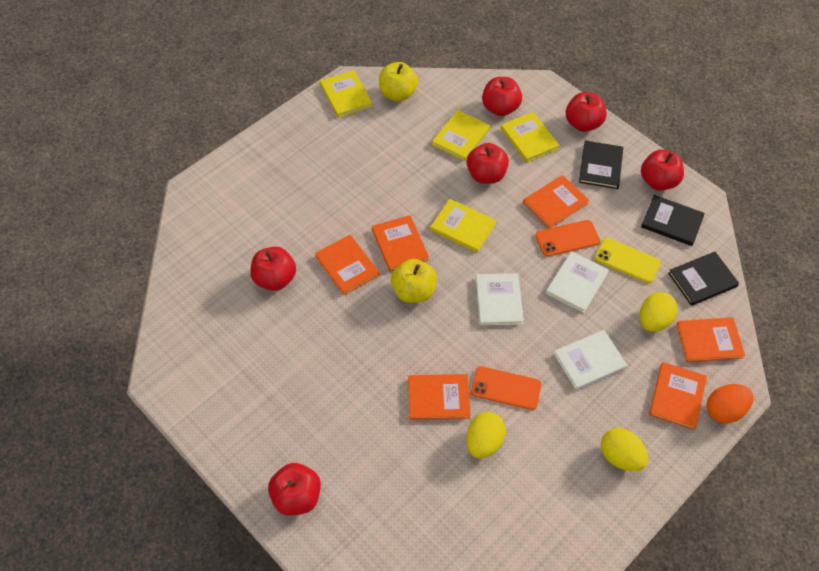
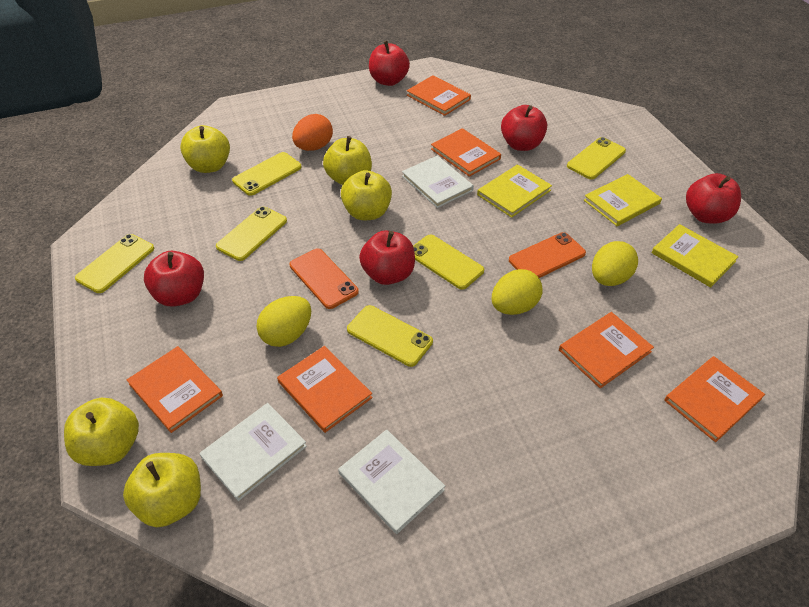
black book: [579,141,623,189] [641,195,705,246] [668,252,739,306] = 3 -> none = 0
red apple: [250,247,296,291] [268,463,321,516] [467,143,509,184] [482,77,522,116] [566,92,607,132] [641,150,684,191] = 6 -> [144,251,204,307] [359,230,415,285] [369,41,410,86] [501,105,547,151] [686,173,741,224] = 5
yellow apple: [379,62,418,101] [391,259,437,303] = 2 -> [64,398,139,466] [123,453,201,527] [180,125,230,173] [323,136,372,185] [341,170,392,220] = 5
yellow book: [320,70,373,118] [430,199,497,252] [432,110,490,161] [501,112,560,162] = 4 -> [477,164,552,218] [584,174,662,226] [651,224,739,288] = 3
yellow phone: [595,238,661,283] = 1 -> [75,234,154,293] [216,206,287,261] [232,152,302,196] [347,305,433,367] [413,234,484,290] [567,137,626,179] = 6

